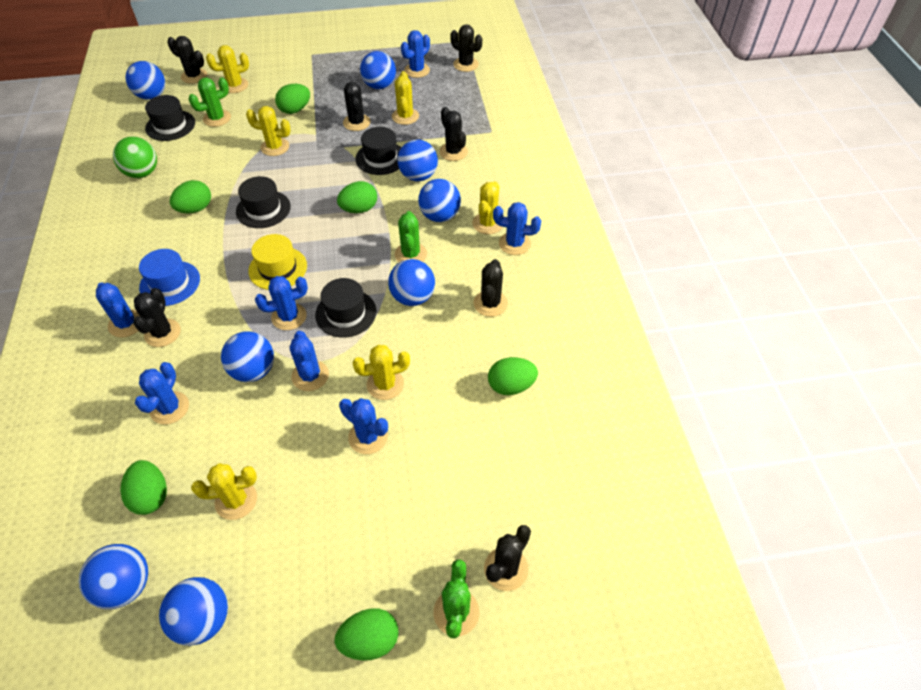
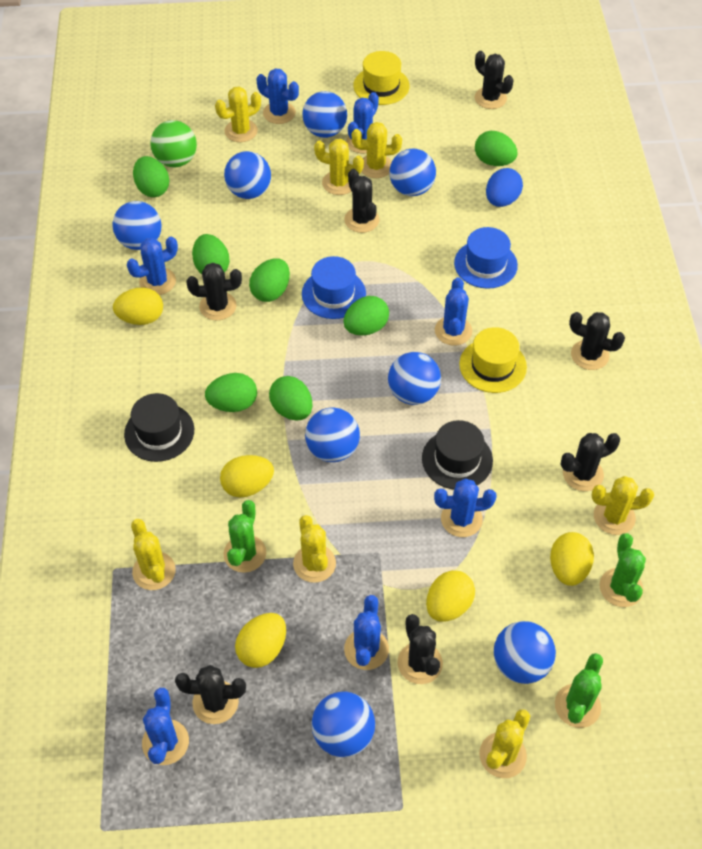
black hat: [145,95,195,141] [236,176,291,228] [315,278,377,338] [355,127,401,175] = 4 -> [124,393,194,462] [422,420,493,490] = 2
blue egg: none = 0 -> [486,168,523,207] = 1
blue hat: [139,249,200,306] = 1 -> [302,256,366,319] [454,227,518,289] = 2
green egg: [120,460,167,515] [170,180,211,213] [275,84,310,114] [335,608,399,661] [337,181,377,213] [488,357,538,395] = 6 -> [133,156,169,197] [192,234,230,274] [205,373,257,412] [249,258,290,302] [269,376,312,421] [344,296,389,335] [475,131,517,166] = 7
yellow cactus: [191,463,257,520] [206,45,249,93] [246,106,291,156] [352,345,410,400] [392,71,419,125] [472,182,503,234] = 6 -> [131,519,176,590] [215,87,261,142] [293,515,336,583] [314,139,364,195] [352,122,402,178] [479,709,530,778] [592,476,654,535] = 7
yellow egg: none = 0 -> [113,287,163,325] [220,455,274,497] [235,613,286,668] [426,570,475,622] [550,532,594,586] = 5
yellow hat: [248,234,307,290] = 1 -> [353,51,410,105] [459,327,527,393] = 2

